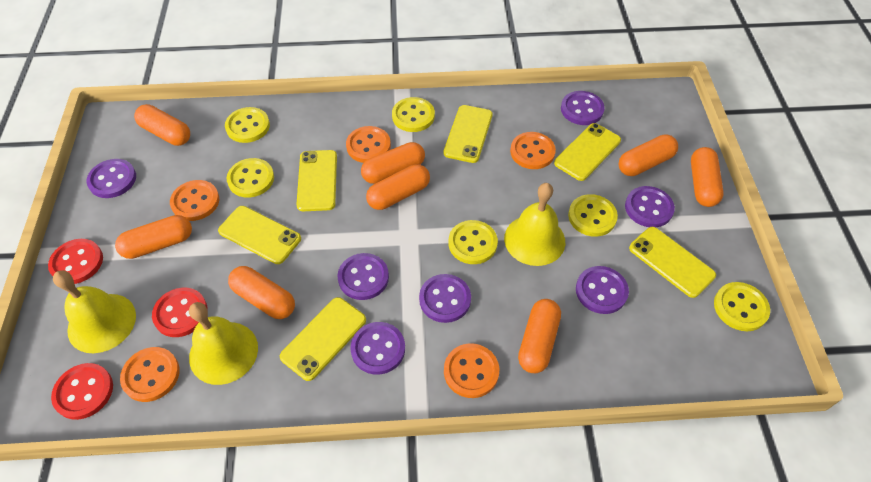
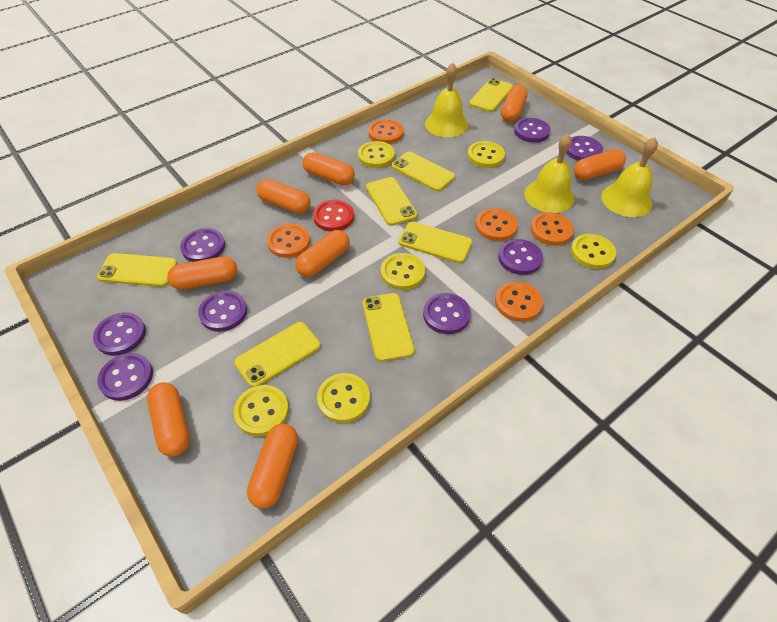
purple button: [86,159,136,198] [337,253,389,300] [350,322,405,375] [419,274,471,323] [561,91,605,125] [576,266,629,314] [625,186,675,227] = 7 -> [93,312,146,356] [97,353,153,401] [180,228,225,262] [198,291,247,332] [423,293,471,334] [498,239,543,275] [514,118,551,143] [566,136,603,161] = 8
red button: [48,239,103,284] [51,363,113,420] [152,288,208,337] = 3 -> [313,200,354,232] = 1
yellow phone: [218,206,301,264] [280,297,366,381] [296,150,337,211] [443,105,493,163] [554,123,621,181] [629,227,716,298] = 6 -> [97,253,177,287] [234,322,321,387] [363,293,415,362] [366,177,418,226] [392,151,455,191] [399,222,472,263] [469,78,513,112] = 7

